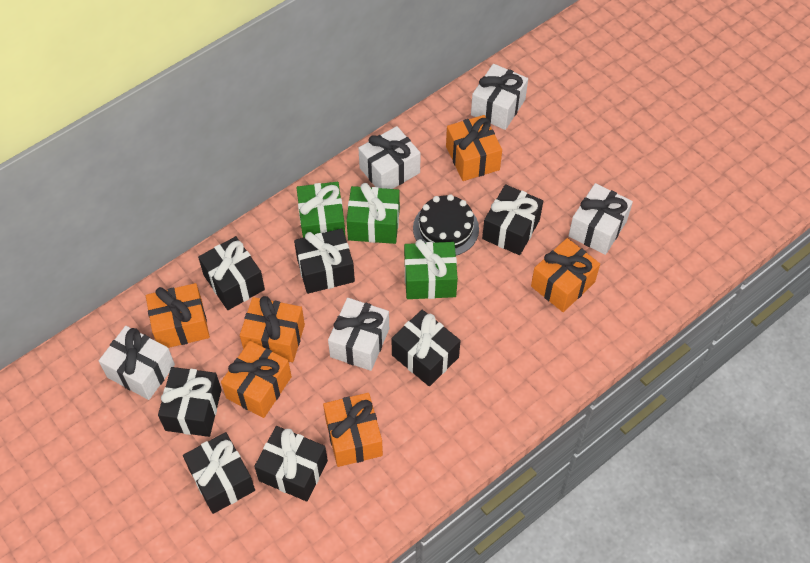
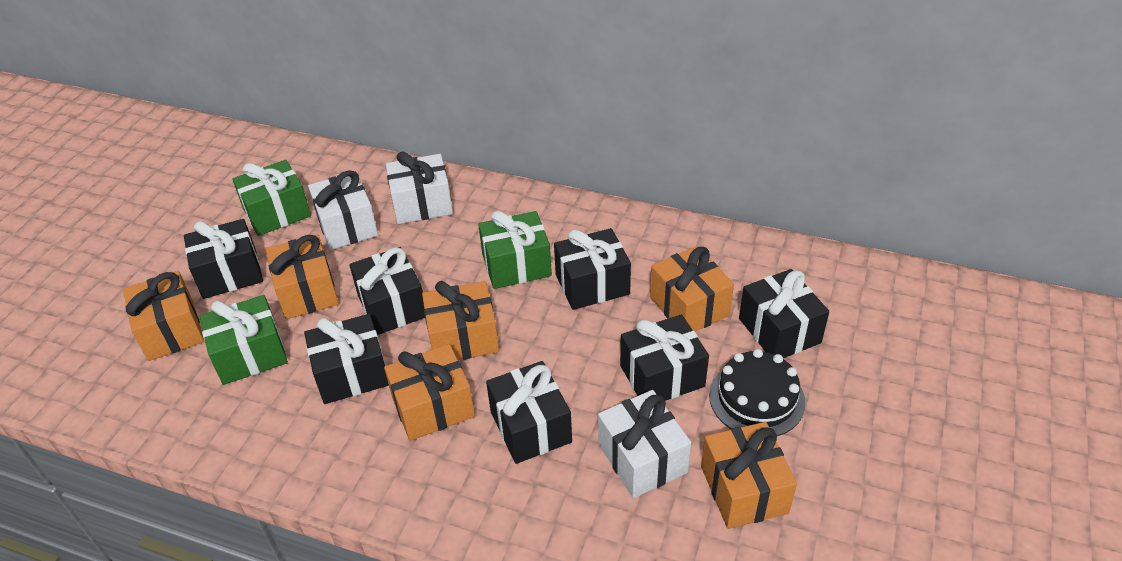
white gift: [99,326,175,400] [328,298,389,371] [358,126,421,189] [471,64,528,130] [569,183,633,255] = 5 -> [308,170,378,250] [386,152,453,224] [598,390,691,498] = 3

